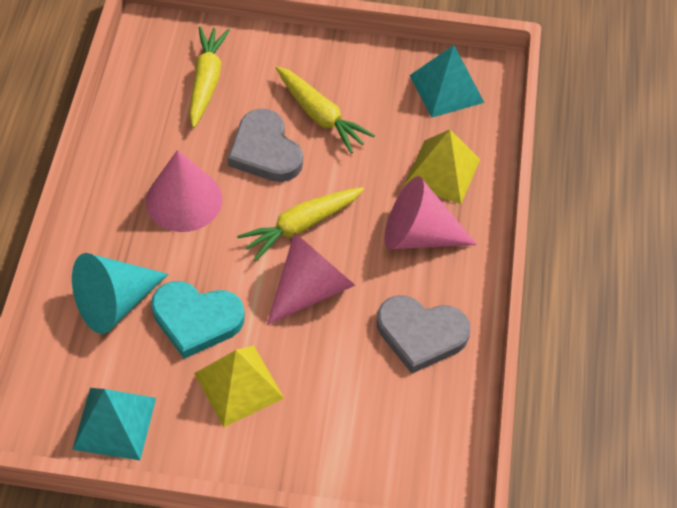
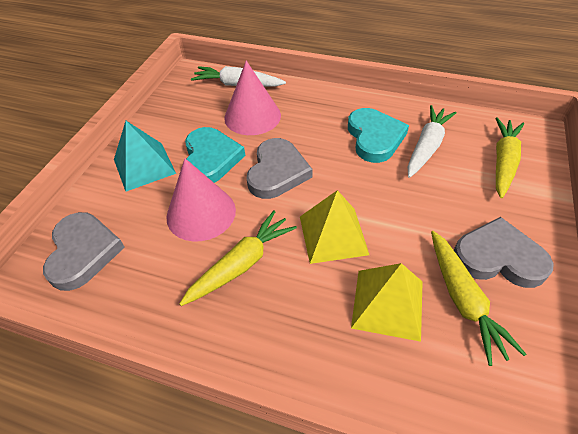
grey heart: [228,108,303,182] [377,295,470,374] = 2 -> [43,212,125,291] [246,138,313,199] [454,217,554,288] = 3
pink cone: [146,150,222,232] [267,232,355,325] [384,176,477,249] = 3 -> [166,158,236,242] [224,61,281,135] = 2
turquoise cone: [72,253,168,334] = 1 -> none = 0
turquoise heart: [151,281,245,359] = 1 -> [185,127,245,183] [348,108,409,163] = 2
turquoise pyramid: [72,388,156,460] [409,45,484,117] = 2 -> [114,121,176,192] = 1
white carrot: none = 0 -> [191,66,286,87] [407,105,456,178] = 2

